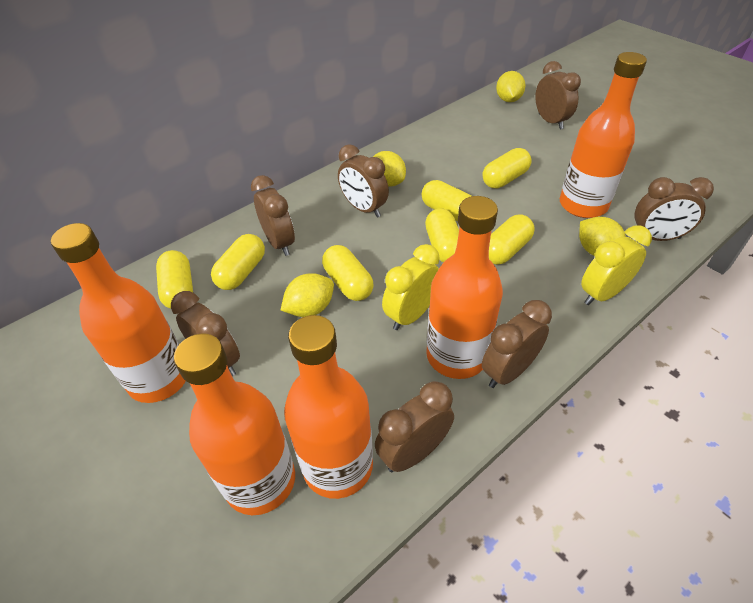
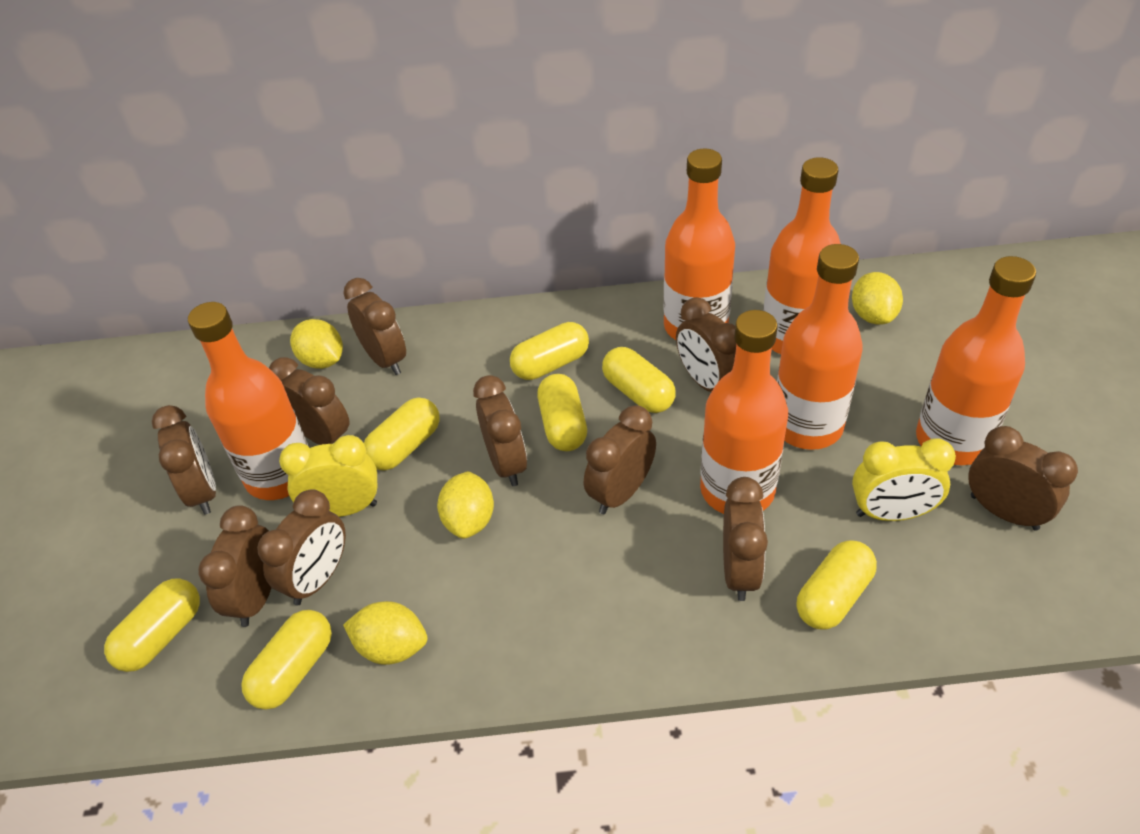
brown clock: [171,291,240,376] [251,175,295,256] [338,144,389,217] [375,381,454,472] [482,300,552,388] [535,61,581,130] [635,177,714,241] = 7 -> [152,405,216,515] [198,505,271,627] [257,489,346,605] [269,357,349,445] [343,278,406,375] [473,375,527,486] [584,405,656,514] [676,297,737,392] [723,477,768,601] [968,426,1078,531] = 10
orange bottle: [51,223,186,403] [174,334,295,515] [284,315,373,499] [426,196,503,379] [560,52,647,218] = 5 -> [188,302,309,500] [663,148,735,340] [700,310,788,514] [763,157,841,354] [777,244,863,450] [916,256,1036,465] = 6

